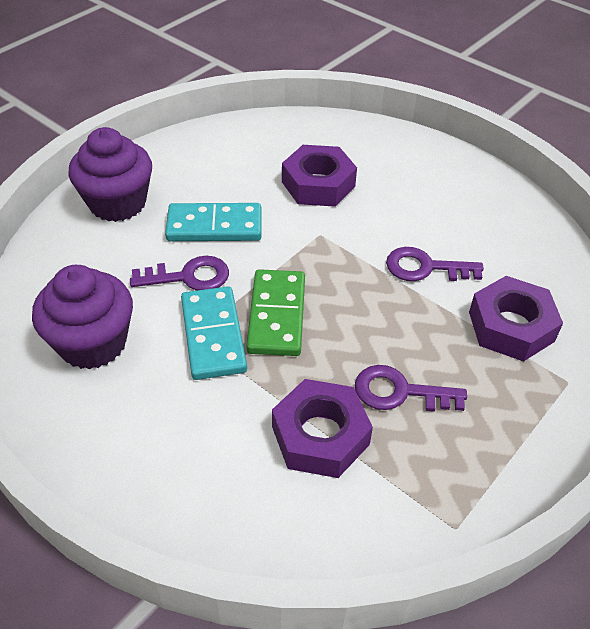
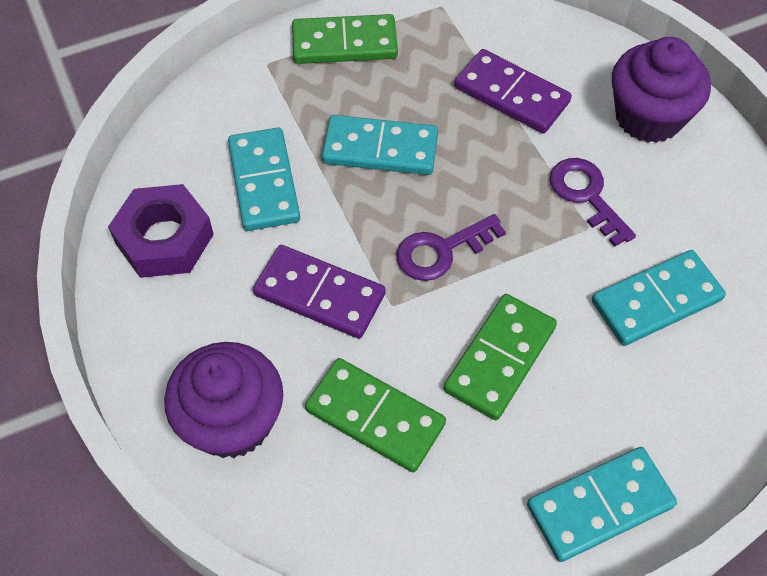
green domino: [246,269,305,356] = 1 -> [292,14,398,64] [305,358,446,472] [443,294,557,420] = 3
purple domino: none = 0 -> [253,245,385,339] [454,49,572,134] = 2
purple key: [130,256,229,291] [355,365,467,412] [386,247,484,281] = 3 -> [397,214,506,281] [550,158,636,247] = 2
purple nut: [272,379,373,478] [282,145,357,207] [469,276,563,362] = 3 -> [108,184,214,278] = 1
turquoise domino: [165,203,261,241] [181,286,247,380] = 2 -> [228,128,300,231] [322,115,438,175] [527,447,677,562] [592,250,726,346] = 4

